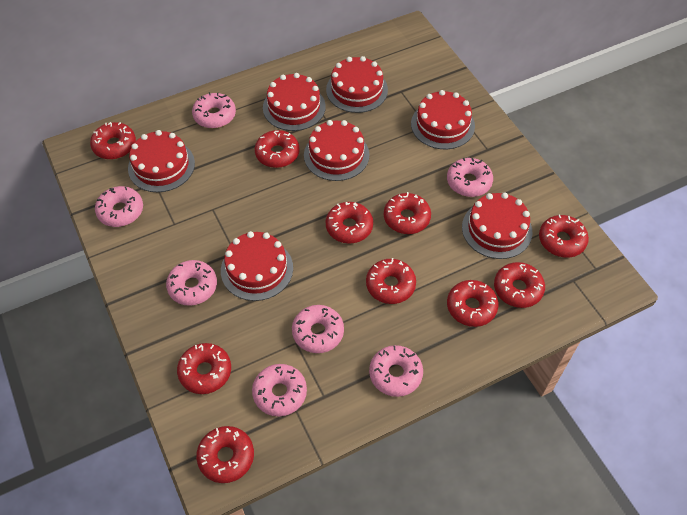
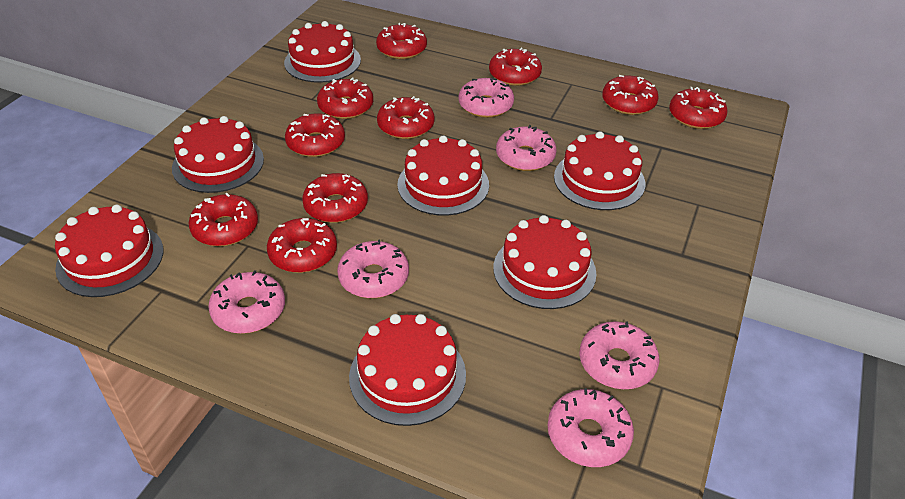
pink donut: [95,186,143,227] [166,260,217,306] [192,92,236,128] [252,364,307,416] [292,305,344,353] [369,345,423,397] [447,158,493,197] = 7 -> [208,270,285,334] [337,240,409,298] [459,78,514,118] [496,125,557,171] [548,388,634,467] [579,321,660,389] = 6

